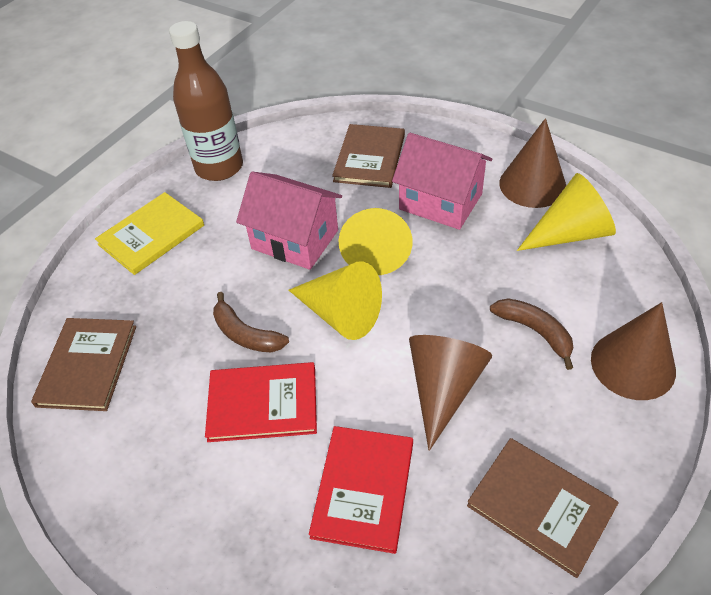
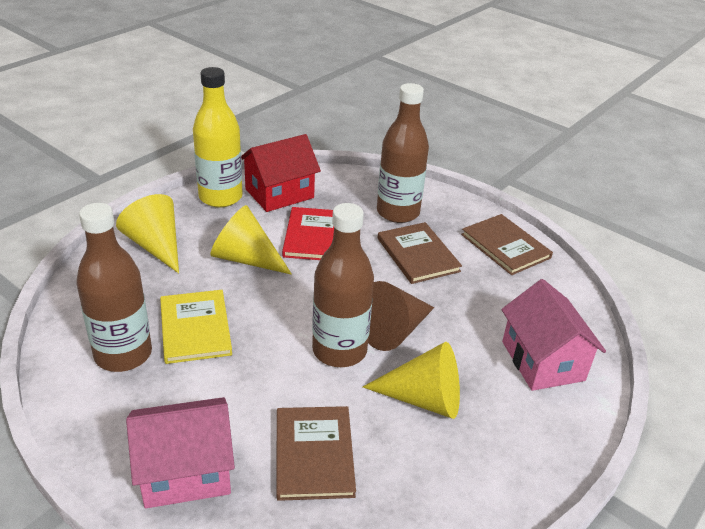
brown banana: [213,292,289,352] [490,298,573,370] = 2 -> none = 0
brown bottle: [169,21,243,181] = 1 -> [76,203,152,372] [312,203,374,367] [377,83,429,223] = 3
brown cone: [409,335,492,451] [499,118,566,208] [591,302,676,400] = 3 -> [368,281,434,351] = 1
red book: [205,362,317,442] [309,426,413,554] = 2 -> [282,207,334,260] = 1
red house: none = 0 -> [241,134,321,212] = 1
yellow bottle: none = 0 -> [193,67,243,207] = 1

